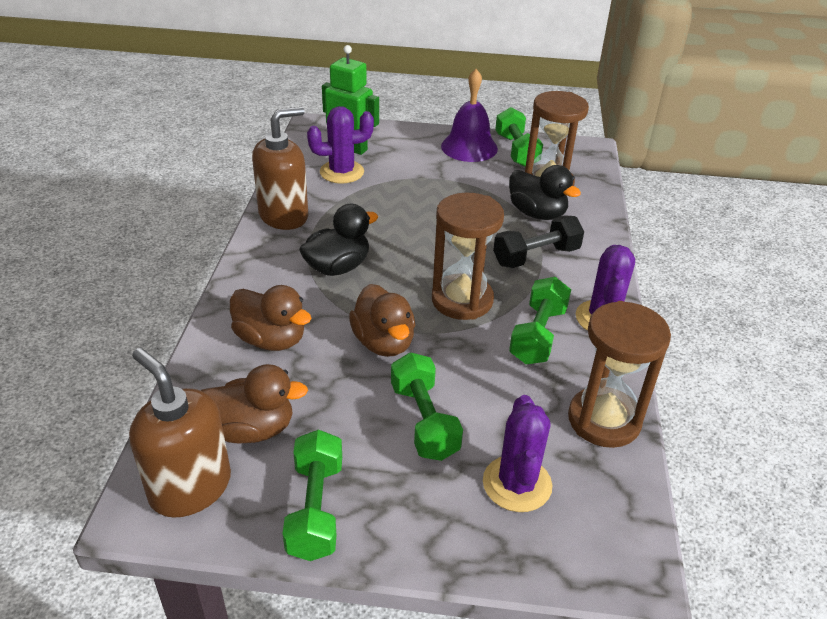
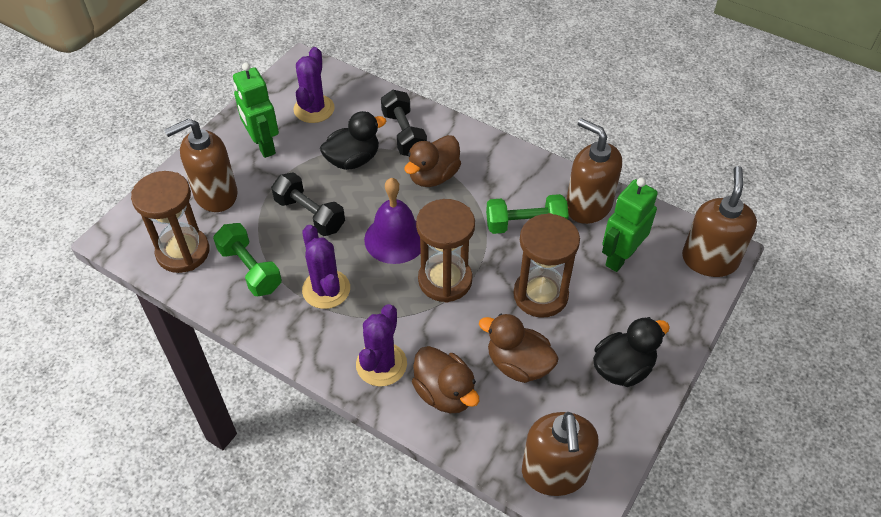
black dumbbell: [493,216,584,268] = 1 -> [271,172,345,236] [381,90,427,156] = 2
brown soap dispenser: [129,348,231,518] [252,107,308,230] = 2 -> [164,118,238,212] [522,412,598,496] [566,118,622,224] [682,166,757,277] = 4
green dumbbell: [282,429,342,561] [391,352,463,461] [495,107,543,167] [509,277,571,364] = 4 -> [213,223,282,296] [486,194,569,234] = 2
green robot: [322,45,379,155] = 1 -> [233,63,279,158] [602,178,658,272] = 2

